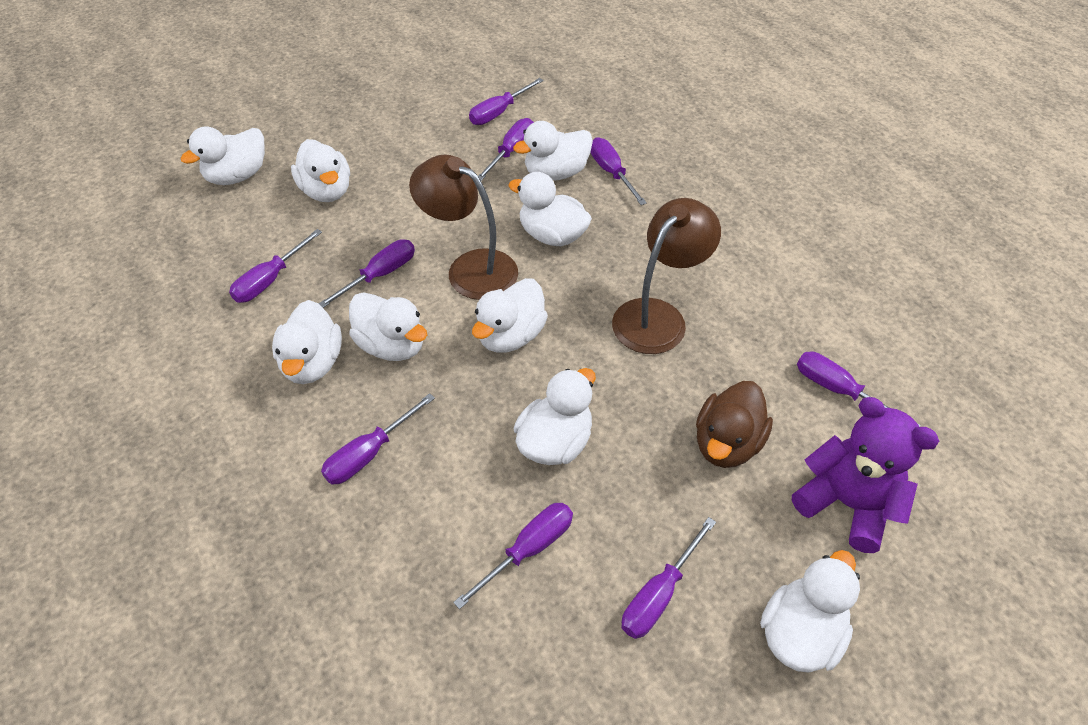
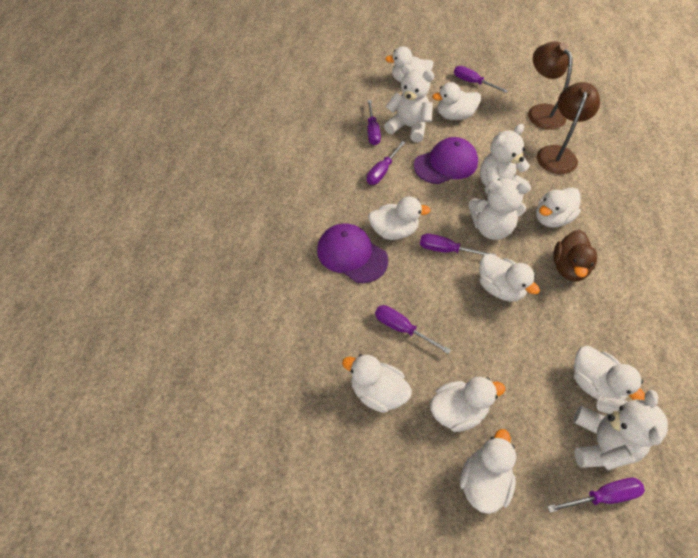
purple cap: none = 0 -> [317,223,388,283] [414,137,478,184] = 2
purple screwdriver: [229,229,322,303] [318,239,415,308] [321,393,435,485] [453,503,573,609] [469,78,544,125] [478,118,534,181] [590,137,647,205] [621,517,716,639] [797,351,921,427] = 9 -> [367,100,381,145] [367,141,406,185] [375,305,451,354] [420,234,496,256] [454,66,508,93] [547,478,645,513] = 6
purple teddy bear: [792,397,939,553] = 1 -> none = 0
white teddy bear: none = 0 -> [384,64,434,142] [469,179,531,240] [480,124,530,195] [573,390,668,470] = 4

